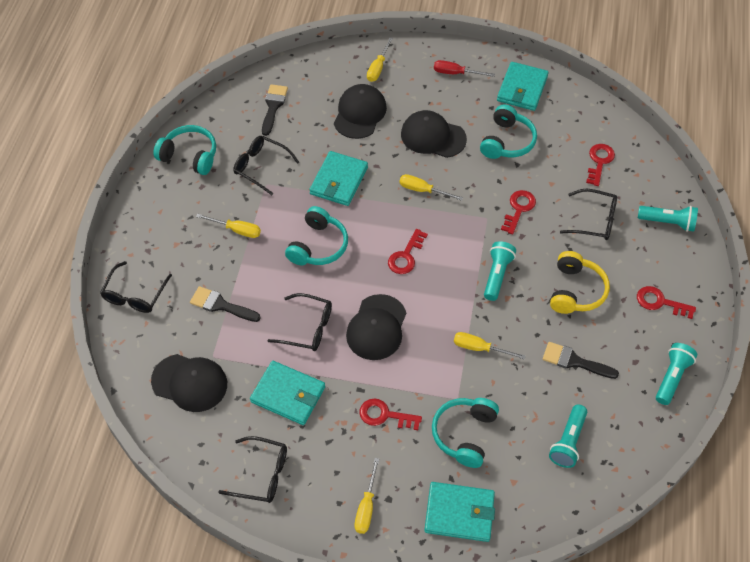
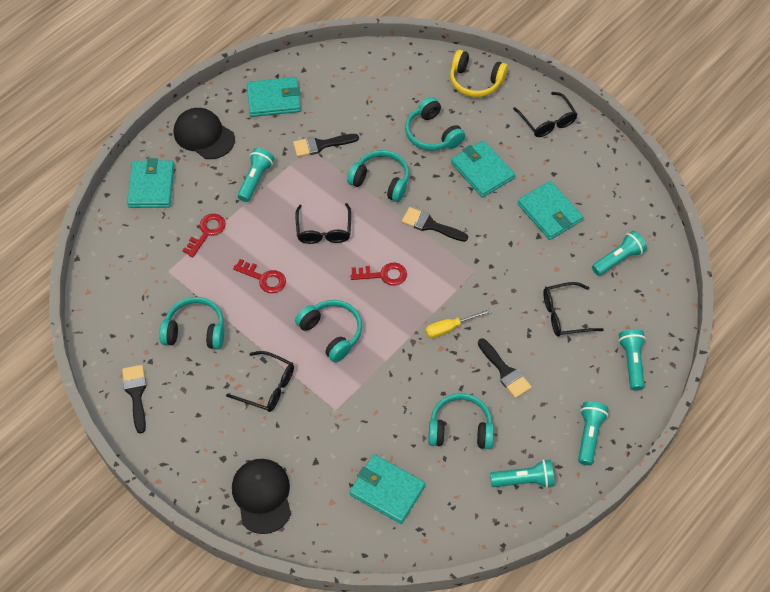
black brush: [190,286,261,322] [262,84,288,136] [543,342,619,379] = 3 -> [122,365,146,433] [293,134,359,157] [402,207,468,242] [478,338,532,398] = 4
black cap: [151,354,227,412] [334,84,387,139] [346,294,406,360] [401,110,467,158] = 4 -> [174,108,235,159] [232,459,291,534] = 2
black glasses: [100,261,172,313] [218,436,287,503] [233,136,299,195] [267,293,332,351] [560,189,617,240] = 5 -> [226,351,294,412] [295,203,351,244] [513,92,577,137] [543,282,604,337] = 4
red key: [360,398,422,430] [388,229,428,274] [501,190,536,234] [586,144,615,186] [637,286,696,319] = 5 -> [182,214,226,257] [233,259,286,293] [351,262,407,286] = 3
red screwdriver: [434,60,495,77] = 1 -> none = 0
turquoise flashlight: [484,241,516,301] [549,405,587,468] [638,206,698,232] [656,343,697,405] = 4 -> [238,148,274,202] [490,459,554,488] [578,401,608,465] [592,231,647,276] [618,329,646,391] = 5
turquoise headphones: [153,125,216,175] [285,206,348,266] [432,398,499,468] [480,105,537,159] = 4 -> [159,297,224,349] [295,300,362,362] [347,150,409,202] [405,97,465,151] [428,393,494,449] = 5
turquoise wallet: [250,361,325,425] [309,151,368,206] [424,482,495,542] [497,62,549,111] = 4 -> [127,158,174,208] [247,77,301,117] [350,454,425,524] [451,140,515,197] [517,181,583,240] = 5
yellow screwdriver: [196,214,261,238] [355,458,379,534] [367,37,393,82] [399,174,463,201] [454,332,526,360] = 5 -> [425,309,491,338] = 1

